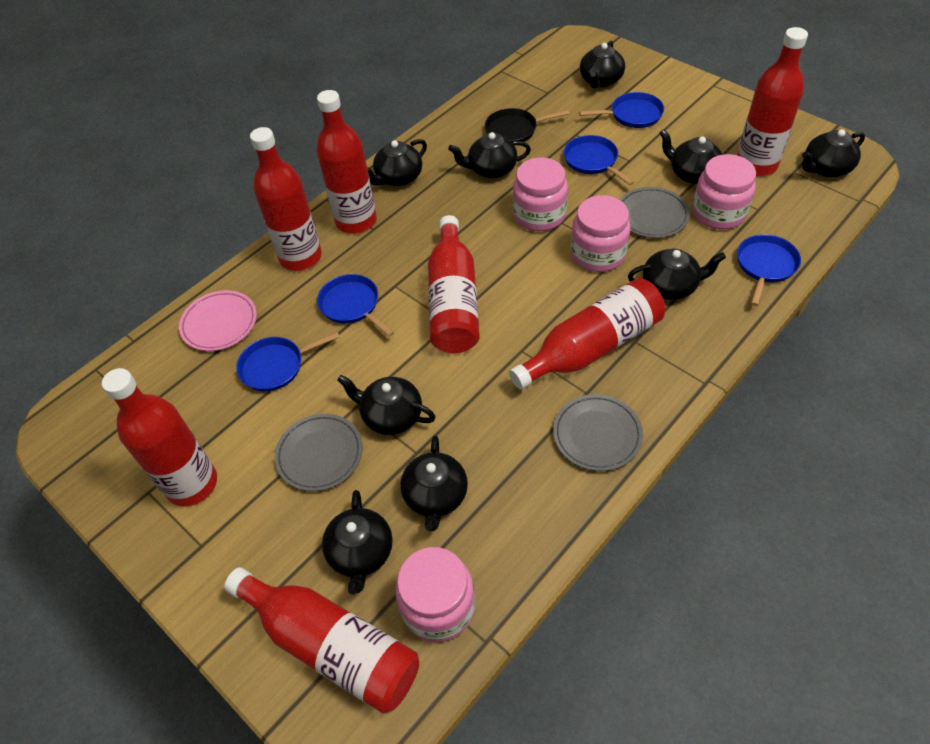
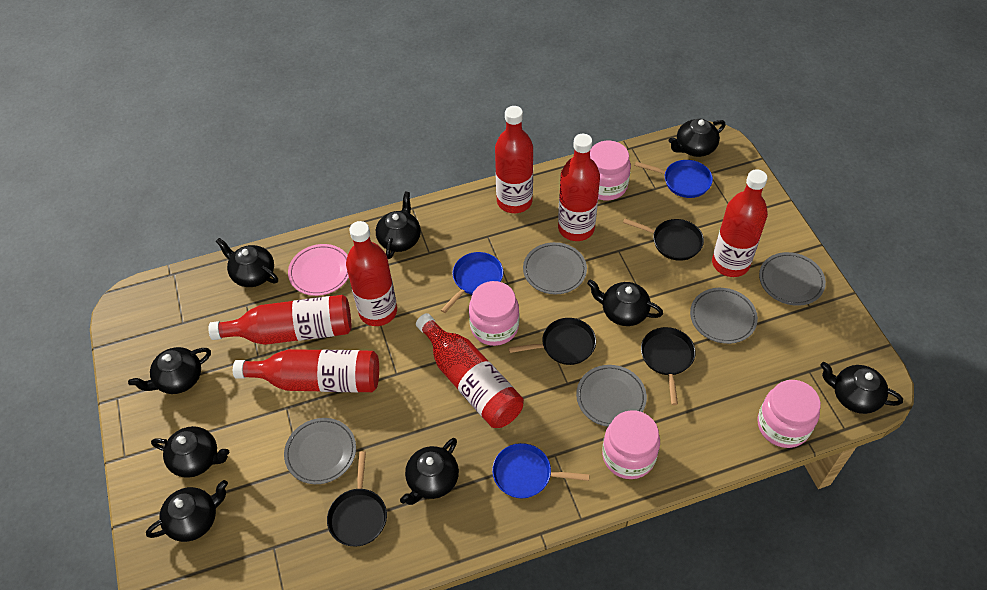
black pan: [485,108,569,143] = 1 -> [327,451,387,547] [508,318,596,365] [623,219,704,261] [641,327,696,405] = 4
blue pan: [236,331,340,392] [317,274,394,337] [564,135,635,185] [579,92,664,128] [737,234,801,306] = 5 -> [441,252,503,313] [492,443,589,498] [635,160,713,198] = 3
grey plate: [274,414,363,491] [553,394,643,471] [620,187,690,238] = 3 -> [284,418,356,484] [523,242,587,294] [576,365,647,427] [690,288,758,344] [759,252,826,306] = 5

